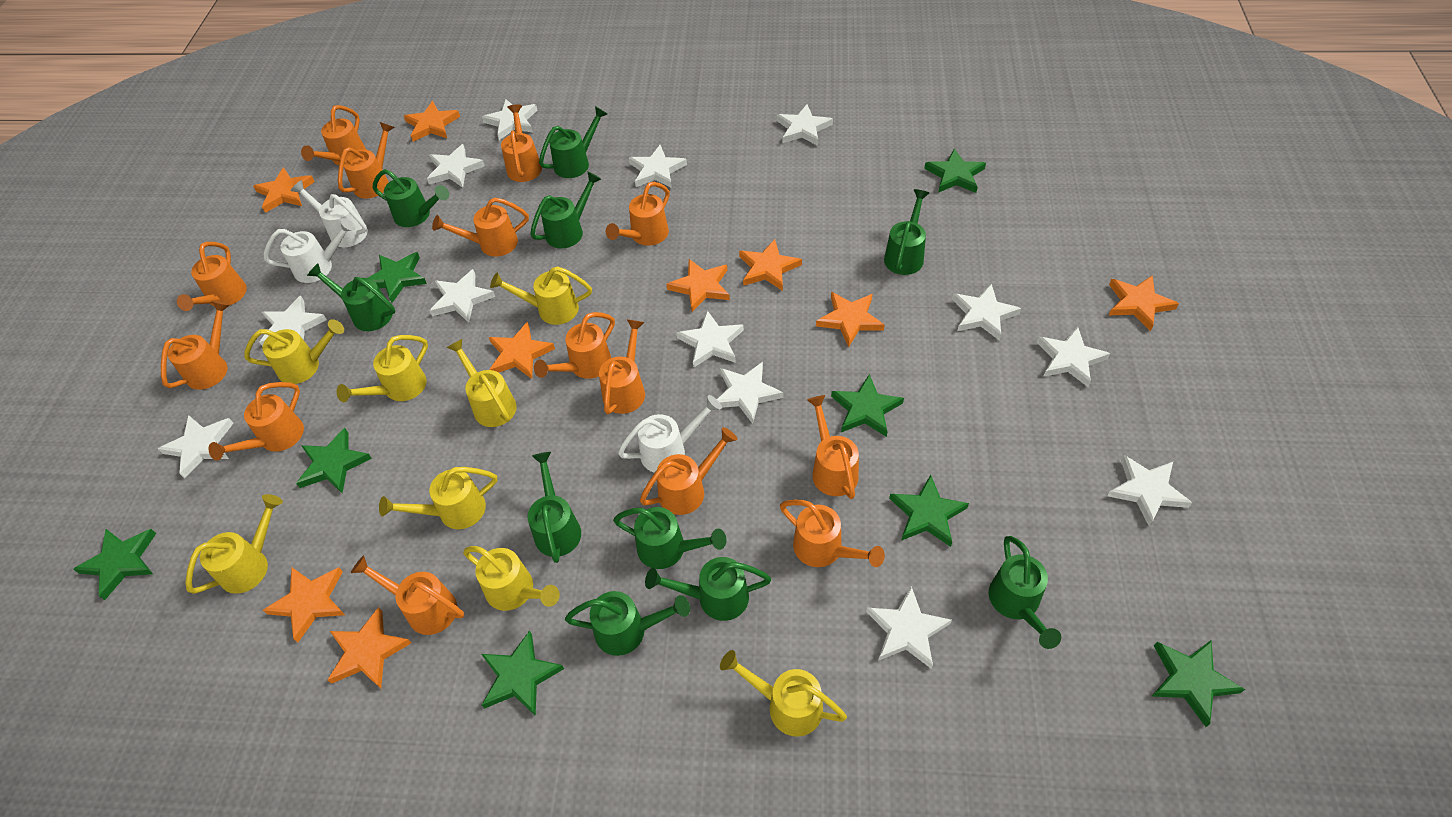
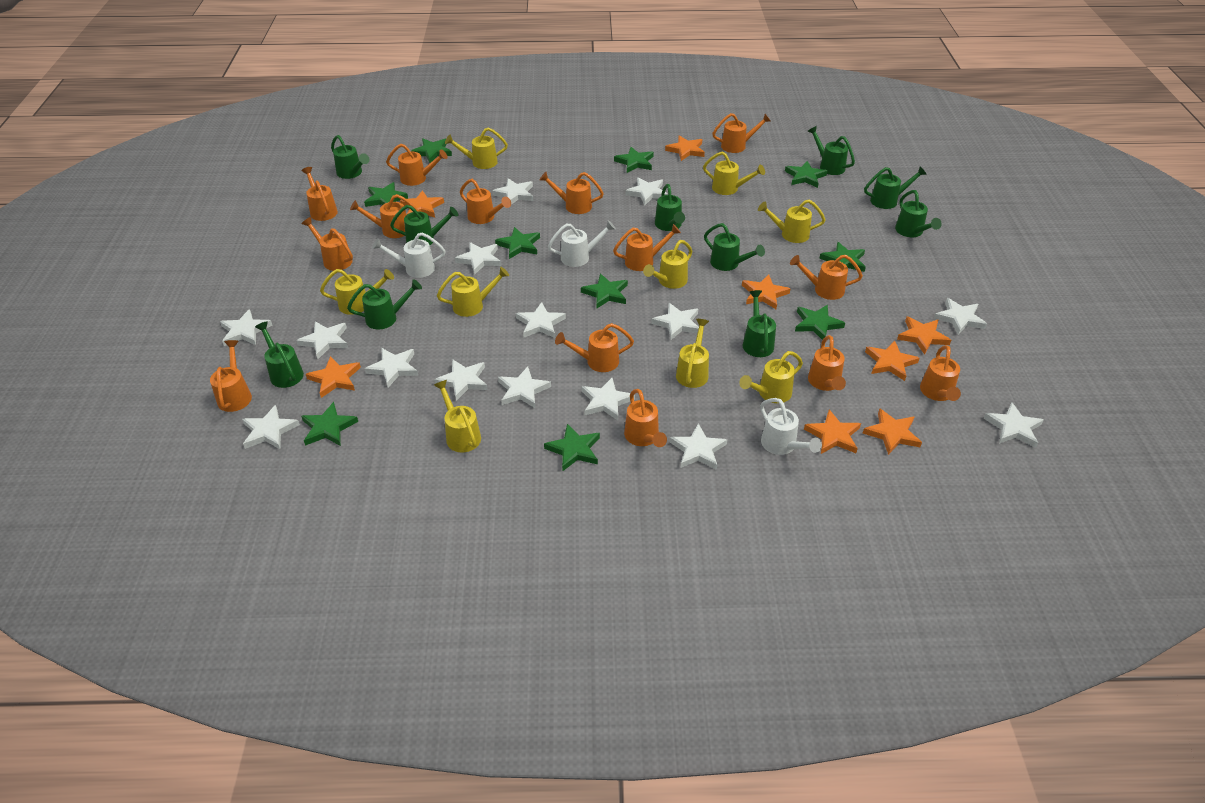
green star: [73,529,156,600] [296,428,372,493] [368,252,427,303] [481,631,564,716] [831,374,904,437] [889,475,969,547] [924,149,986,193] [1152,640,1245,727] = 8 -> [301,402,358,446] [364,182,408,207] [411,139,452,163] [495,227,540,259] [544,424,600,471] [581,274,628,308] [614,147,654,173] [785,161,827,188] [795,305,845,340] [819,242,866,272] = 10
orange star: [253,167,315,213] [263,567,345,643] [328,607,411,689] [404,101,460,142] [489,322,555,379] [666,259,730,312] [739,239,802,291] [816,292,884,347] [1109,275,1179,331] = 9 -> [306,356,361,398] [400,190,444,217] [665,135,705,161] [742,275,790,309] [804,410,861,454] [863,408,922,455] [865,341,920,381] [897,316,951,355] = 8
white star: [158,415,233,479] [260,296,327,347] [427,144,485,188] [430,269,495,323] [482,99,538,140] [629,145,687,188] [676,310,744,368] [717,362,783,424] [776,104,833,146] [866,586,952,669] [952,283,1021,341] [1037,327,1111,387] [1107,455,1192,526] = 13 -> [220,309,272,346] [242,405,300,449] [296,321,348,359] [365,348,418,387] [434,359,488,401] [455,242,501,274] [492,178,533,204] [498,367,551,408] [516,302,566,338] [582,378,635,420] [625,177,668,206] [651,303,699,340] [670,423,727,470] [934,298,987,335] [984,403,1044,448] = 15
yellow watering can: [185,494,283,594] [244,319,344,384] [337,335,428,402] [379,467,497,529] [447,339,517,427] [463,546,560,611] [490,266,592,325] [720,650,847,737] = 8 -> [320,269,394,315] [434,380,481,452] [437,267,509,317] [445,127,508,169] [643,240,692,289] [676,319,709,388] [703,152,765,195] [739,351,803,403] [758,200,826,243] = 9

